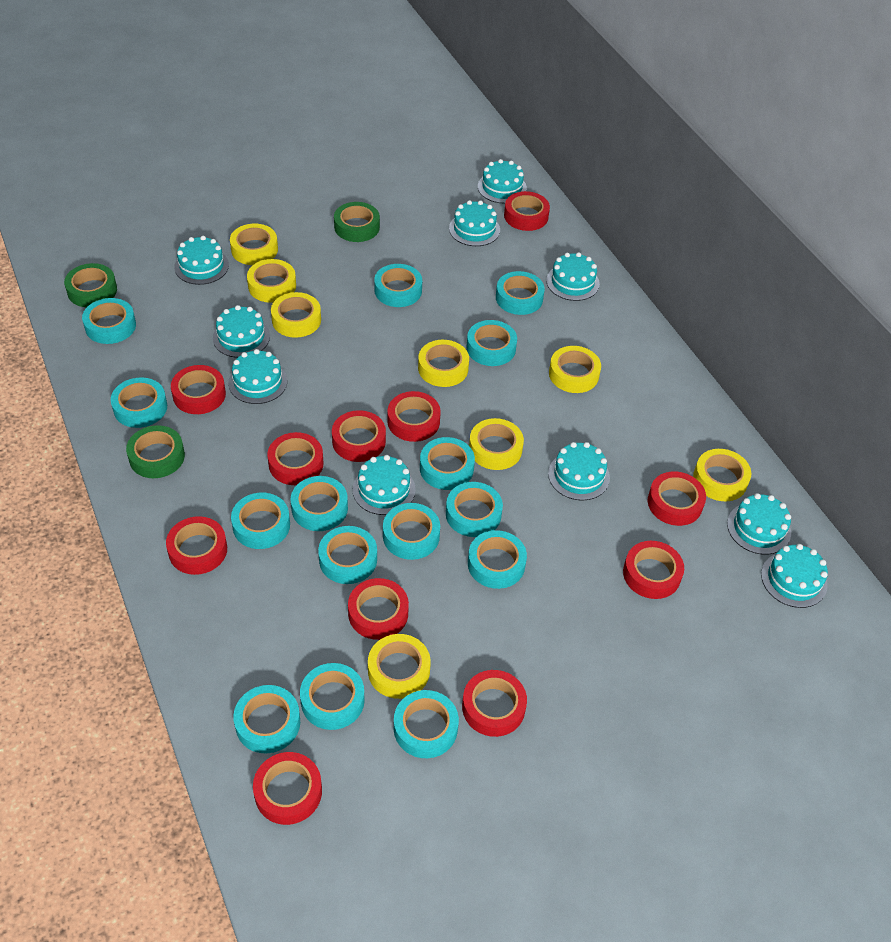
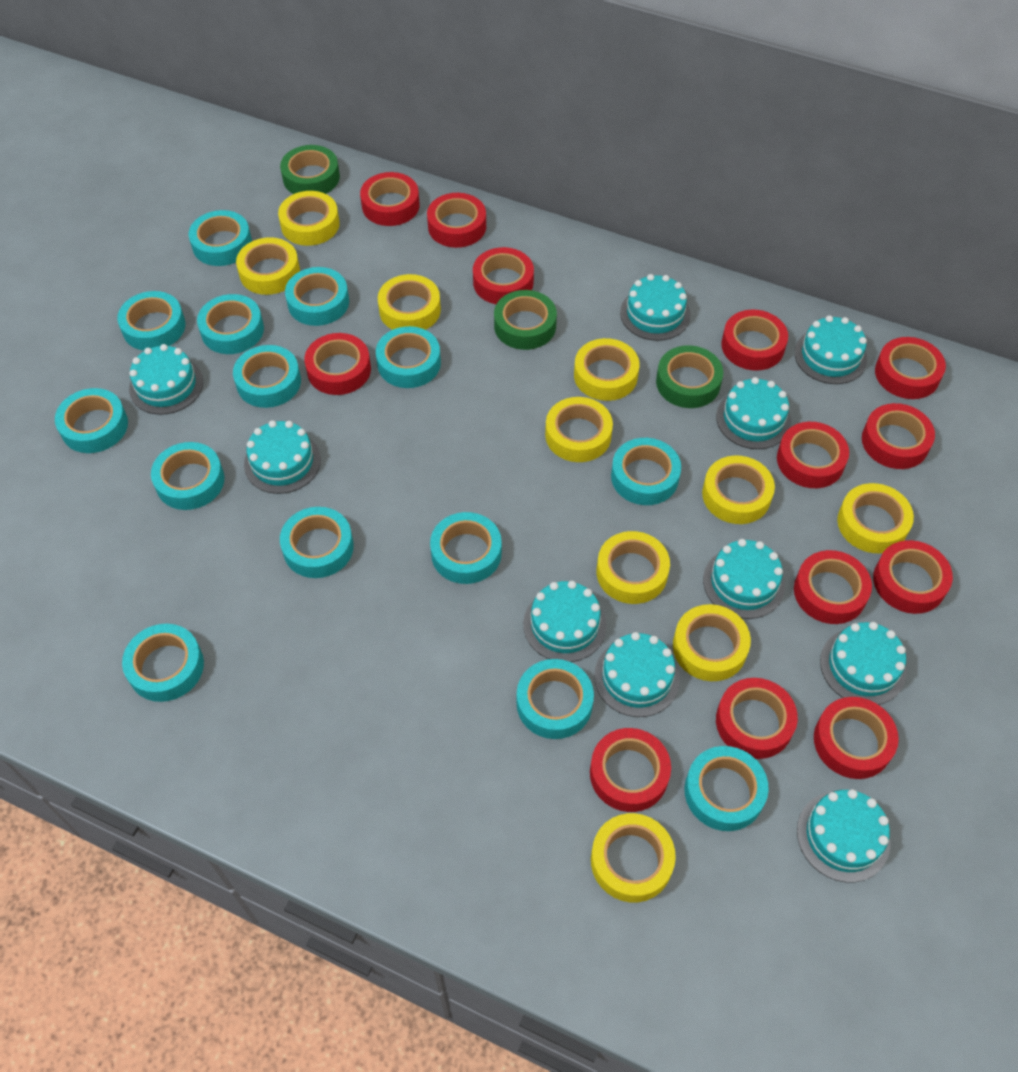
red tape: [166,516,227,575] [171,365,226,414] [253,752,322,825] [267,432,324,485] [332,410,386,462] [348,578,409,640] [387,391,441,442] [462,670,527,737] [504,191,550,231] [623,541,684,599] [648,471,706,526] = 11 -> [304,333,371,395] [360,172,420,226] [427,193,486,248] [473,247,534,304] [590,728,671,812] [716,678,798,759] [721,310,788,371] [777,422,849,488] [794,550,872,624] [814,697,899,779] [862,403,935,469] [873,540,953,614] [875,337,946,399] = 13
turquoise tape: [82,298,136,344] [111,377,167,428] [231,493,290,549] [233,685,300,753] [291,476,348,531] [300,663,365,730] [318,526,377,584] [374,264,422,307] [383,503,440,560] [394,690,459,758] [420,437,475,490] [446,482,503,537] [467,320,517,366] [468,530,527,589] [496,271,545,315] = 15 -> [55,388,128,453] [117,291,185,351] [122,624,204,702] [151,442,224,510] [188,210,252,266] [197,294,264,354] [233,345,301,408] [280,507,354,578] [285,267,349,326] [376,326,441,388] [430,512,502,584] [517,659,594,739] [611,438,681,505] [685,746,769,831] = 14
yellow tape: [230,224,278,265] [247,259,296,303] [271,292,321,338] [368,634,431,699] [418,340,469,387] [469,418,524,470] [549,346,601,393] [693,449,751,501] = 8 -> [236,237,300,295] [278,191,340,246] [378,274,441,330] [545,397,613,462] [574,338,639,401] [591,813,676,903] [597,531,670,604] [673,604,751,681] [702,456,775,524] [837,483,914,553] = 10

